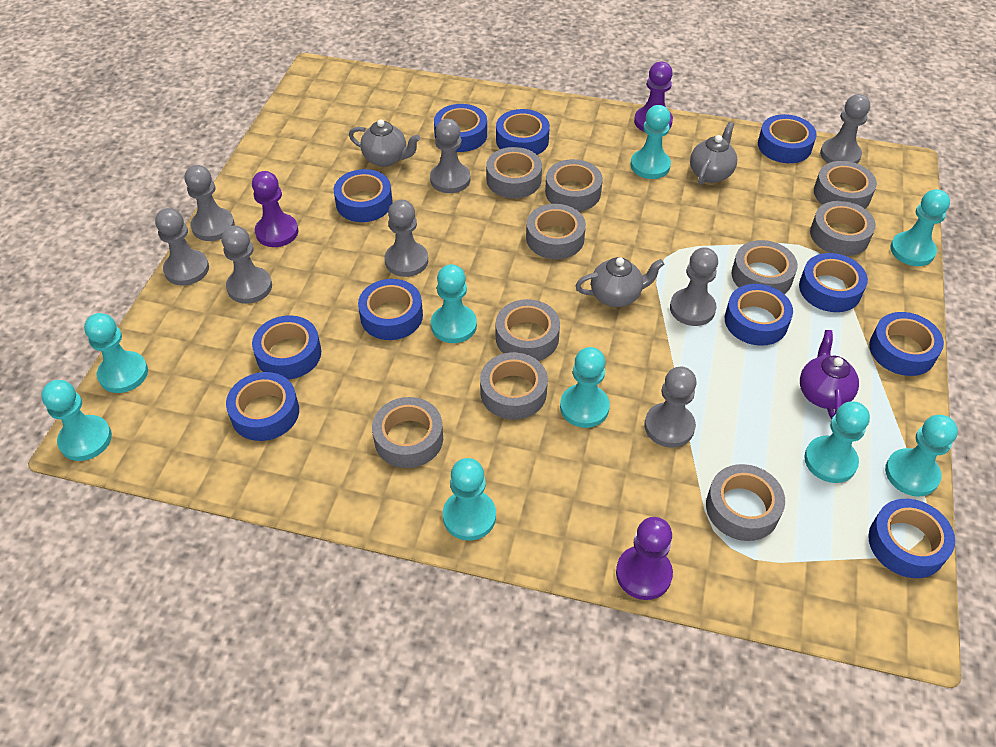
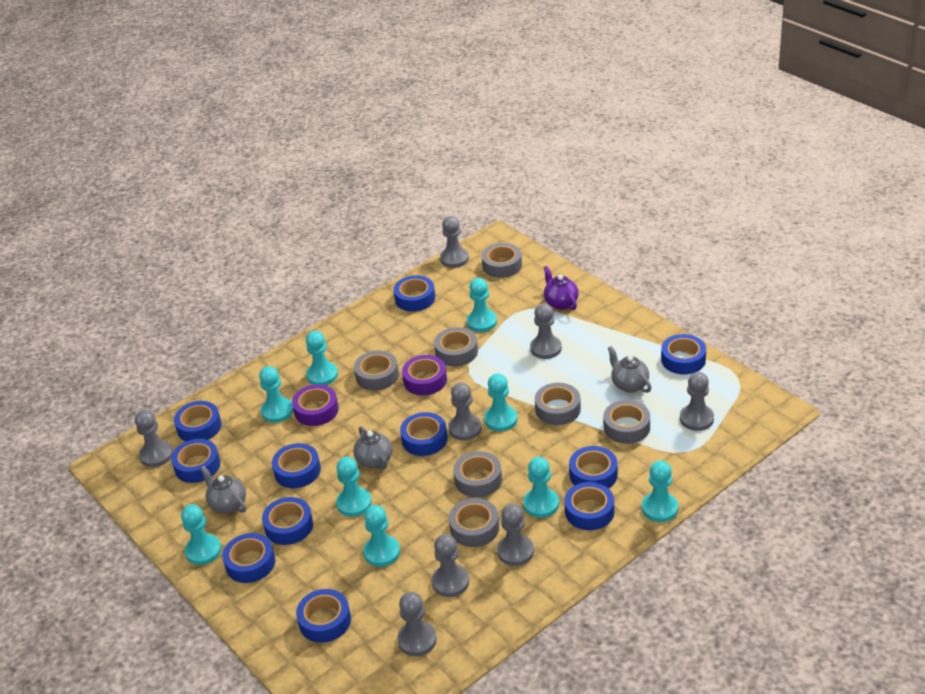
grey tape: [372,397,443,468] [480,352,548,420] [486,147,542,198] [496,299,560,361] [526,204,586,259] [545,159,603,211] [706,464,785,541] [732,240,798,294] [810,201,876,256] [814,161,877,208] = 10 -> [354,351,399,391] [434,327,478,366] [449,498,499,547] [453,451,502,497] [482,243,522,278] [535,383,581,425] [603,400,650,444] = 7
purple pawn: [252,171,299,247] [616,517,673,600] [634,61,673,132] = 3 -> none = 0
purple tape: none = 0 -> [292,384,339,426] [402,355,447,395] = 2

